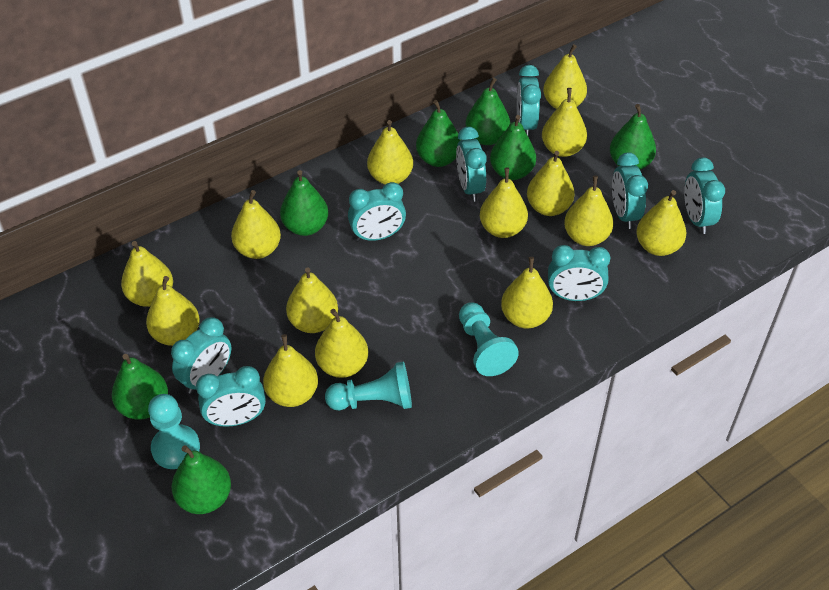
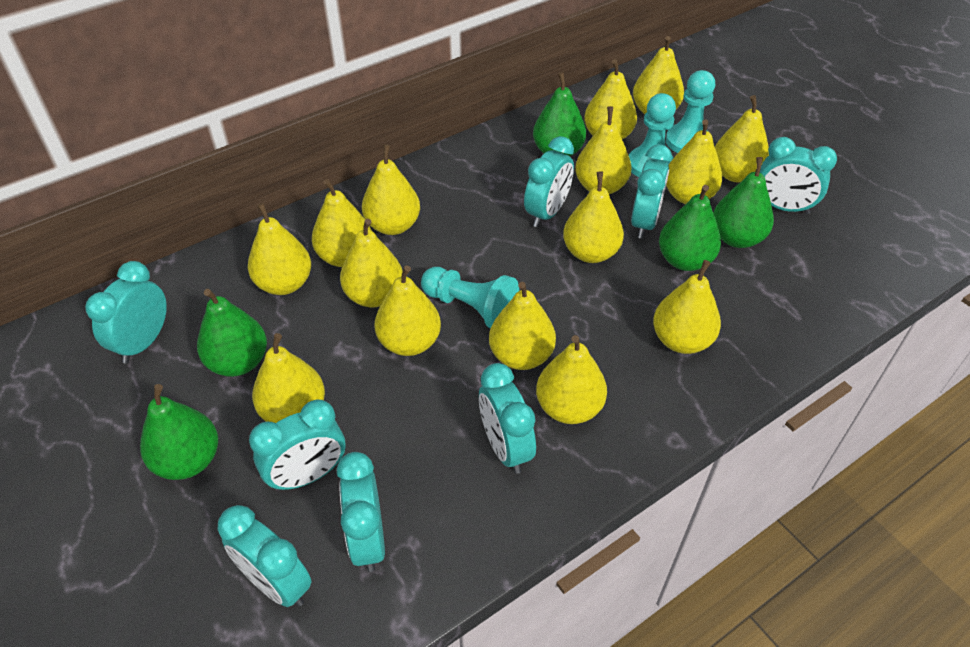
green pear: [112,354,168,420] [172,445,231,514] [280,170,328,236] [416,100,461,167] [466,78,510,145] [490,115,536,180] [610,104,656,170] = 7 -> [140,384,218,480] [197,289,267,377] [533,72,586,156] [659,185,721,271] [713,157,774,248] = 5
yellow pear: [121,241,173,307] [146,276,200,346] [231,190,281,259] [263,334,318,407] [286,267,338,333] [315,309,368,378] [367,120,413,185] [480,168,528,238] [501,257,553,328] [527,151,575,216] [542,88,587,157] [543,44,587,109] [564,176,613,246] [636,190,686,256] = 14 -> [248,203,311,295] [252,333,325,423] [312,179,372,267] [340,219,403,308] [362,144,420,235] [375,265,441,356] [489,282,556,370] [536,335,607,424] [563,171,624,263] [575,106,631,194] [584,59,637,140] [633,36,684,114] [653,260,721,354] [666,120,722,204] [715,95,769,183] = 15

